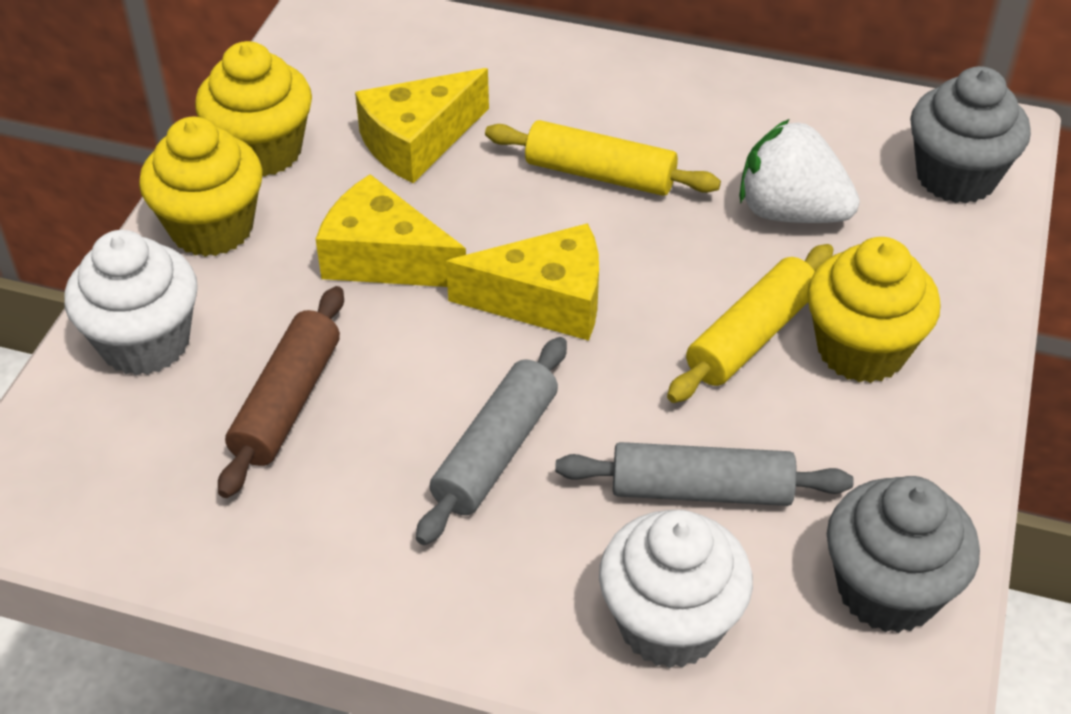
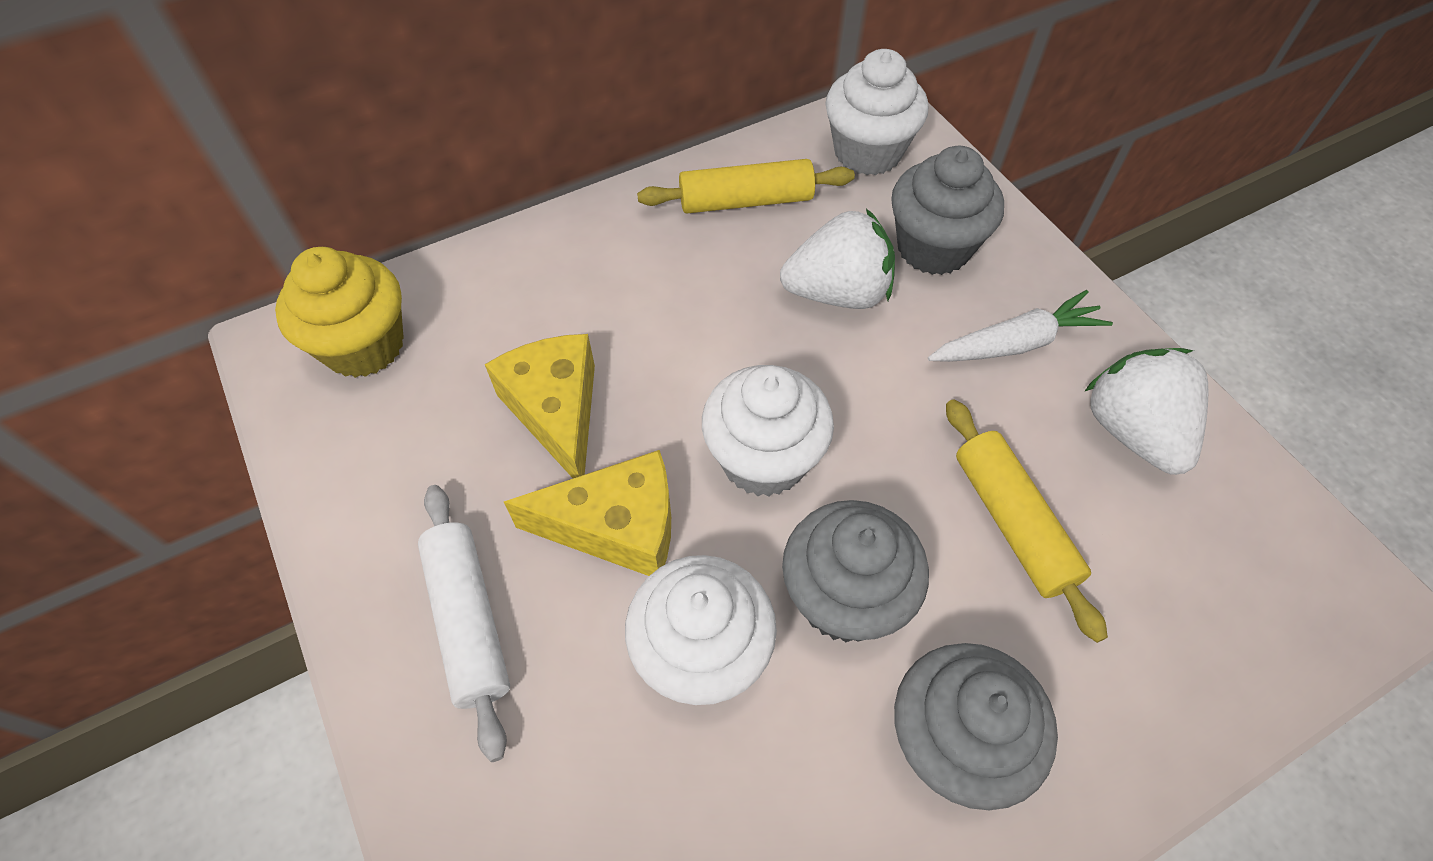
brown rolling pin: [218,286,344,498] = 1 -> none = 0
grey cupcake: [827,476,980,633] [910,66,1031,204] = 2 -> [782,500,929,642] [891,146,1004,275] [894,643,1058,810] = 3
grey rolling pin: [416,337,567,545] [555,442,854,506] = 2 -> none = 0
white carrot: none = 0 -> [928,290,1113,362] = 1
white cupcake: [64,230,198,376] [599,510,753,668] = 2 -> [625,555,777,705] [702,365,834,497] [825,49,928,175] = 3
white rolling pin: none = 0 -> [418,485,510,762] = 1
white strawberry: [739,119,860,223] = 1 -> [780,209,895,309] [1084,348,1208,475] = 2
yellow cheese: [316,174,466,287] [355,68,489,183] [446,223,599,341] = 3 -> [485,334,595,478] [504,450,671,576] = 2
yellow cupcake: [139,117,263,257] [195,41,312,177] [807,237,941,383] = 3 -> [275,247,404,378] = 1

